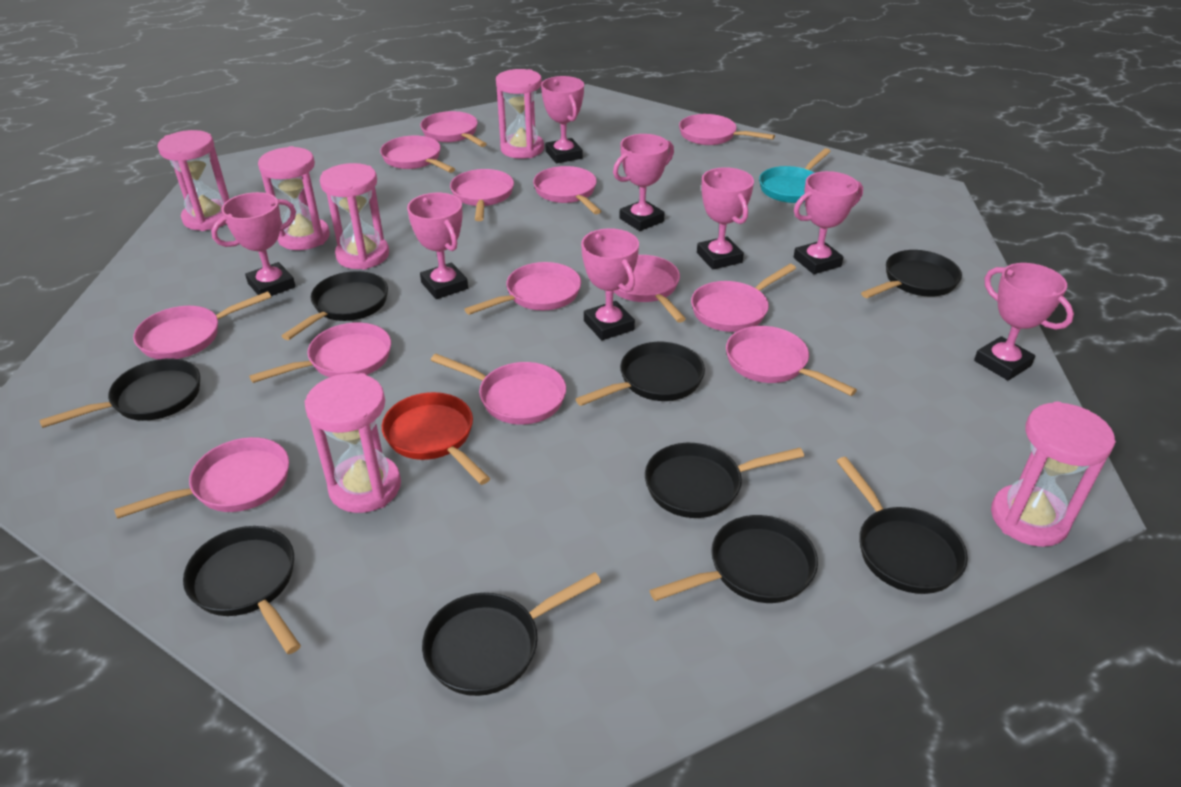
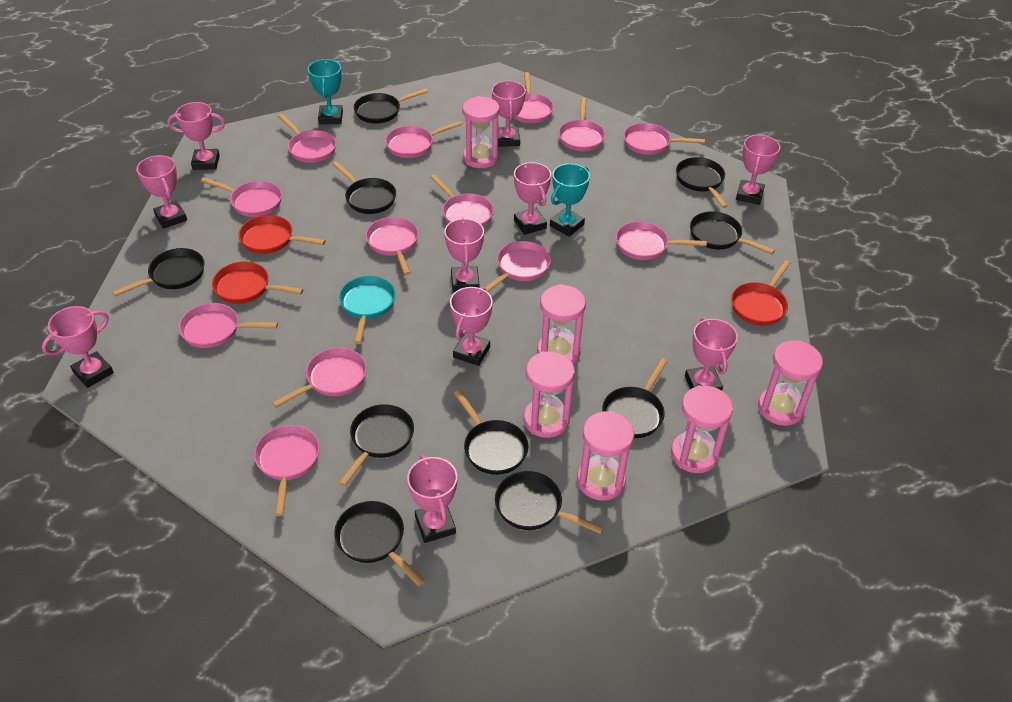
black pan: [39,358,200,428] [183,526,301,654] [282,271,388,340] [422,572,601,696] [576,342,705,406] [645,443,804,518] [649,515,818,603] [837,457,968,594] [861,250,962,298] = 9 -> [112,248,205,297] [332,161,396,214] [334,501,425,587] [339,404,414,486] [354,88,428,123] [454,390,528,475] [495,471,604,534] [602,358,668,438] [676,157,728,208] [690,211,775,254] = 10
pink trophy: [211,192,296,296] [407,193,468,299] [541,76,584,163] [581,228,639,340] [613,134,674,231] [697,167,754,269] [794,171,863,274] [974,263,1074,380] = 8 -> [42,306,114,388] [136,155,187,229] [167,102,225,170] [407,454,457,543] [444,217,484,292] [450,287,493,366] [492,81,526,147] [514,162,551,235] [685,317,738,390] [736,135,780,205] = 10
red pan: [382,392,490,485] = 1 -> [212,262,303,304] [238,215,326,254] [731,260,790,326] = 3
turquoise trophy: none = 0 -> [308,59,343,124] [550,163,590,237] = 2

